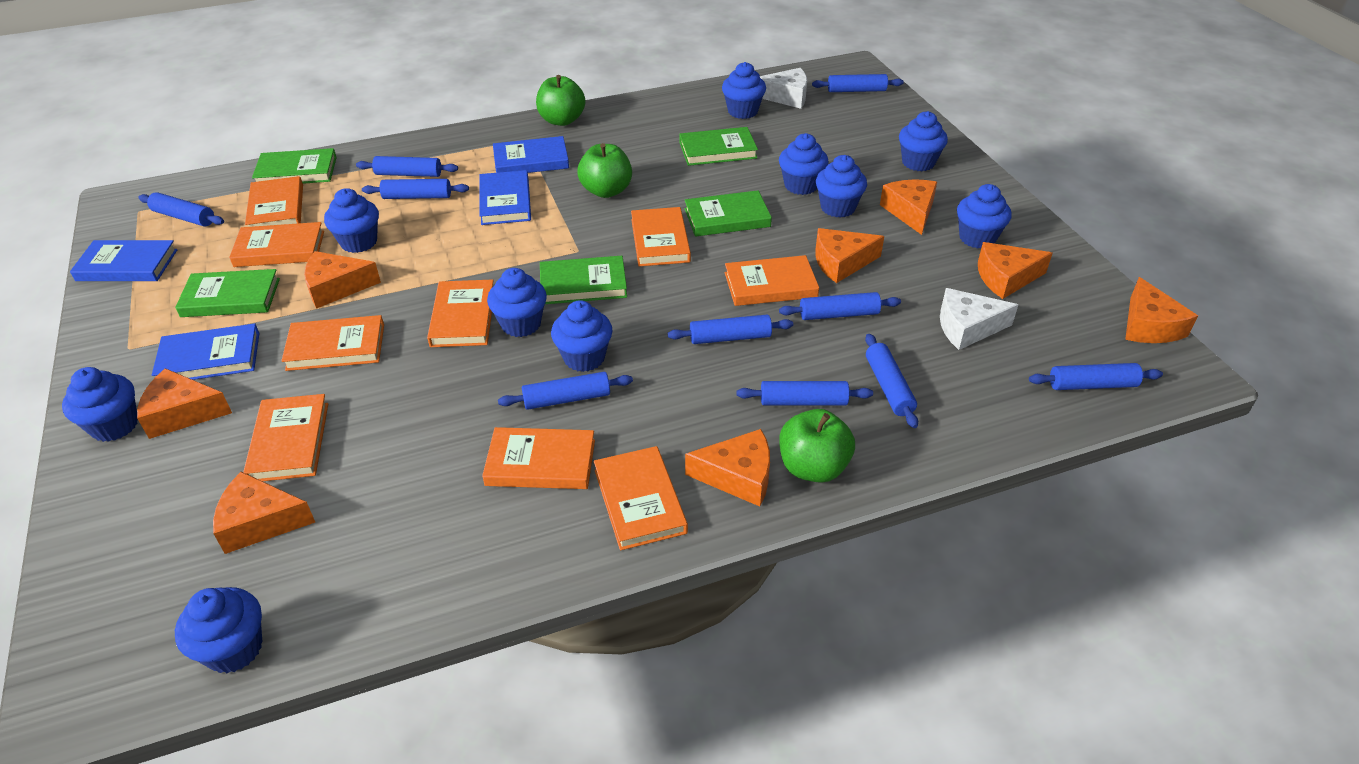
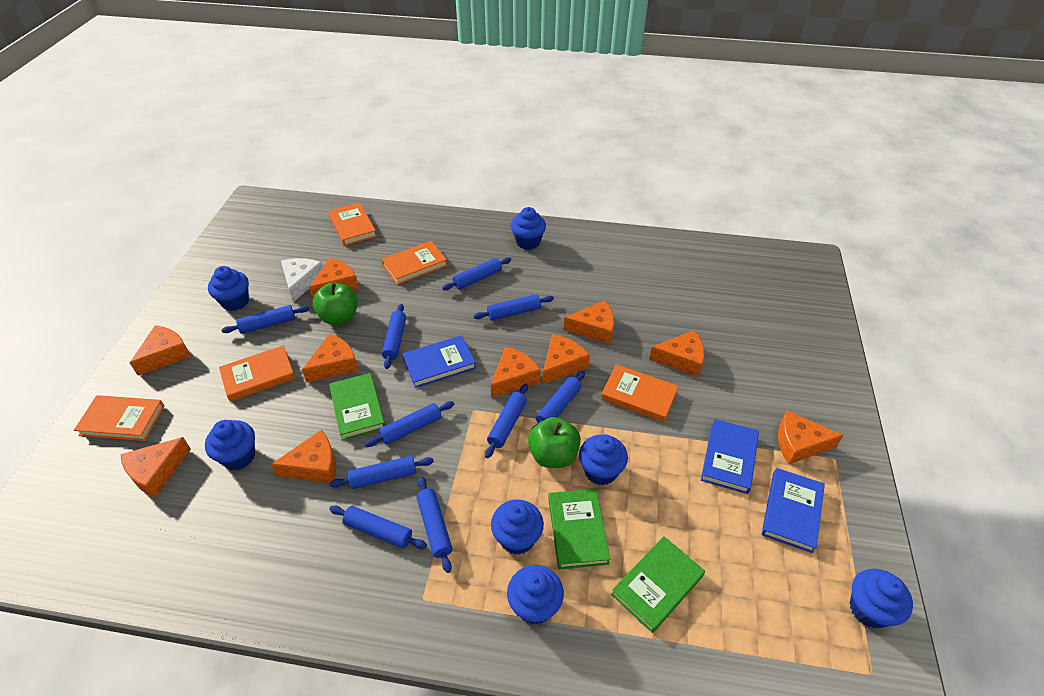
blue book: [70,240,178,281] [152,323,259,380] [479,170,531,225] [493,136,569,173] = 4 -> [402,335,476,388] [701,419,759,494] [762,468,825,553] = 3
blue cupcake: [62,367,138,442] [175,587,262,673] [324,188,379,253] [487,268,547,337] [551,300,613,372] [722,62,766,119] [779,133,828,195] [816,155,867,218] [899,111,948,171] [957,184,1012,249] = 10 -> [205,420,255,470] [208,266,249,311] [491,500,544,555] [507,565,564,625] [511,207,546,250] [579,435,628,485] [850,569,913,628] = 7
green apple: [536,75,586,126] [577,143,632,198] [779,409,855,483] = 3 -> [313,282,358,325] [528,417,581,468] = 2
green book: [175,269,280,317] [252,148,337,184] [540,256,627,304] [679,127,758,166] [685,190,772,237] = 5 -> [329,373,385,441] [548,489,610,569] [611,536,705,633] = 3
orange book: [229,222,324,267] [243,394,328,481] [245,176,303,227] [281,315,384,371] [427,279,494,347] [482,427,595,489] [594,446,688,550] [631,207,691,266] [725,255,819,306] = 9 -> [74,395,164,441] [219,346,295,401] [328,202,377,246] [382,241,448,285] [601,364,678,422] = 5
orange cheese: [137,368,232,439] [213,472,315,554] [304,251,381,309] [685,429,770,506] [815,228,884,283] [880,179,937,235] [978,242,1053,299] [1125,277,1198,343] = 8 -> [121,437,191,497] [130,325,191,375] [271,429,336,483] [302,334,359,383] [309,258,359,299] [491,347,541,398] [542,334,590,385] [564,300,614,344] [649,330,704,377] [778,411,844,464] = 10
white cheese: [760,68,807,109] [940,288,1018,350] = 2 -> [281,258,323,302] = 1

